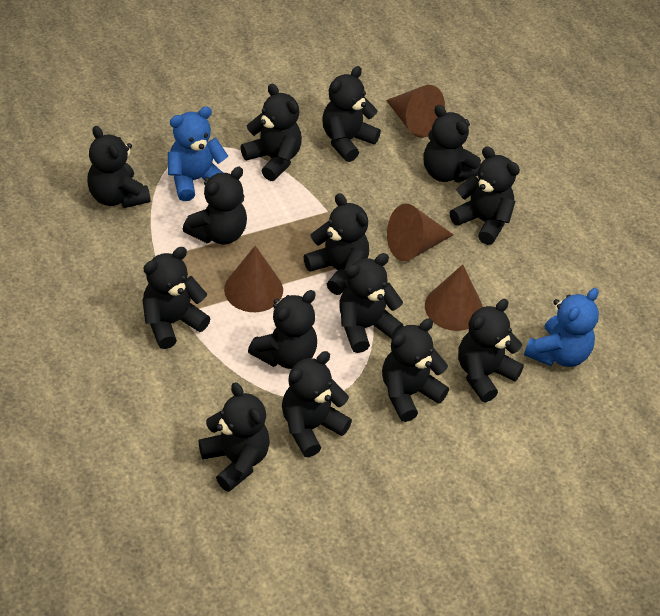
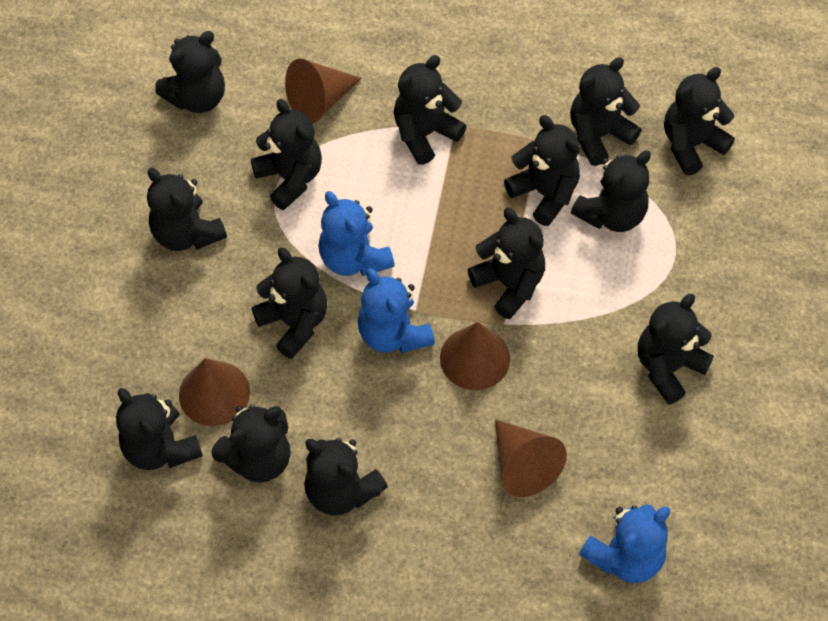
blue teddy bear: [168,106,228,201] [524,288,599,367] = 2 -> [318,191,395,276] [358,268,435,353] [579,504,670,583] = 3

